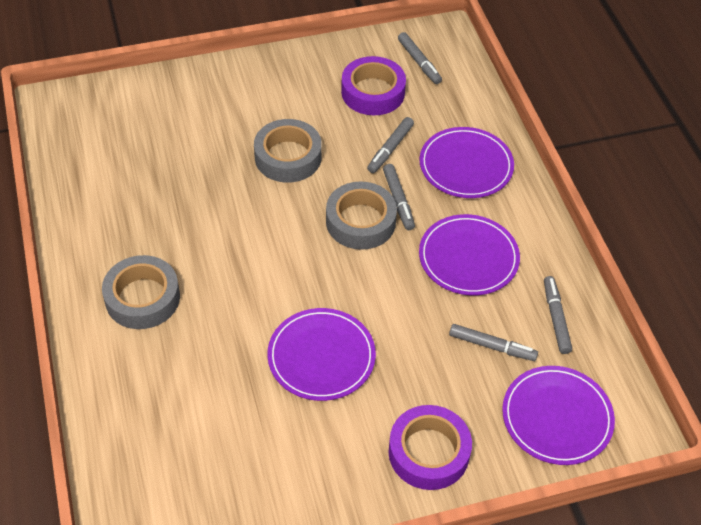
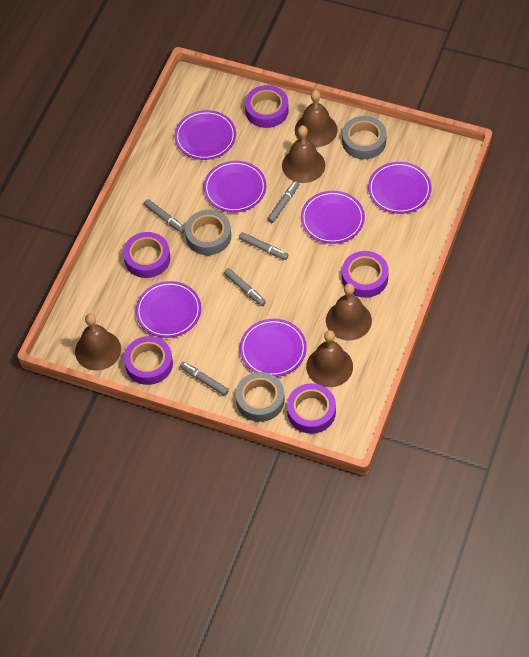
brown bell: none = 0 -> [75,314,121,371] [282,125,325,183] [295,89,338,147] [306,330,353,387] [326,283,372,340] = 5
purple plate: [267,308,376,401] [419,214,520,295] [420,127,514,198] [502,366,615,465] = 4 -> [135,281,201,338] [175,110,236,160] [203,161,266,212] [240,319,307,377] [301,191,365,244] [368,162,431,214] = 6
purple tape: [341,56,406,115] [388,405,472,490] = 2 -> [123,232,170,278] [124,336,173,385] [245,85,289,128] [287,383,336,434] [342,251,389,298] = 5

